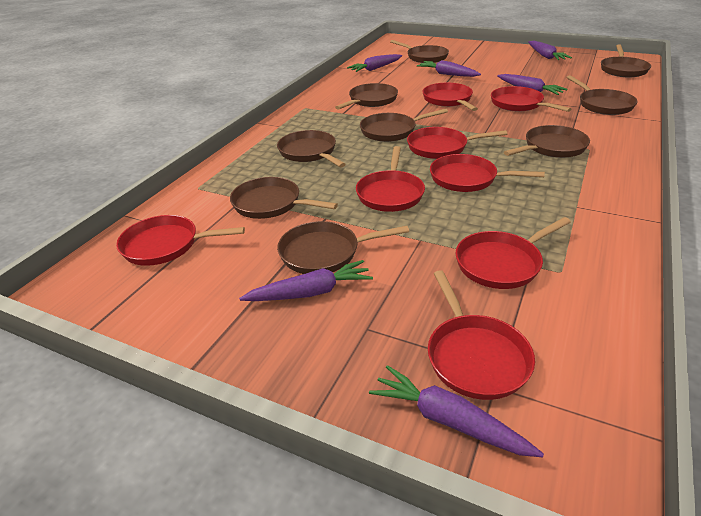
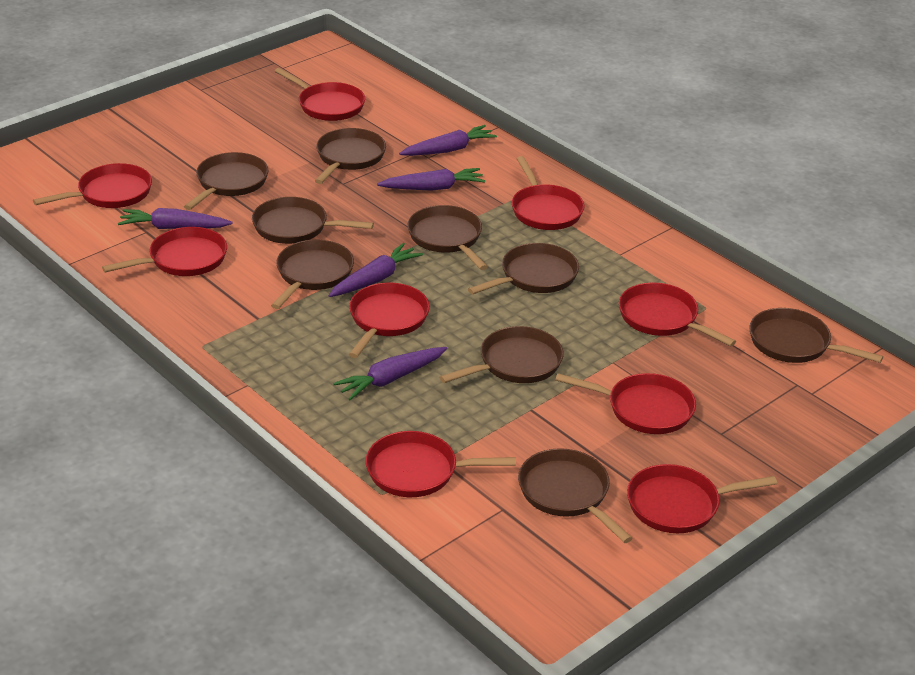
purple carrot: [239,260,373,301] [347,54,402,72] [369,365,544,457] [417,60,481,77] [497,74,567,95] [528,41,572,60] = 6 -> [118,208,233,229] [328,243,423,297] [333,347,447,400] [377,168,485,191] [399,125,497,156] = 5
red pan: [116,215,245,266] [356,146,425,212] [407,127,507,159] [423,83,478,111] [428,270,535,400] [430,154,545,192] [456,217,571,289] [491,86,571,112] = 8 -> [33,163,152,208] [102,227,227,276] [275,68,365,121] [349,283,430,358] [366,431,516,497] [512,156,585,230] [555,373,696,434] [619,283,736,346] [627,464,777,533] = 9

